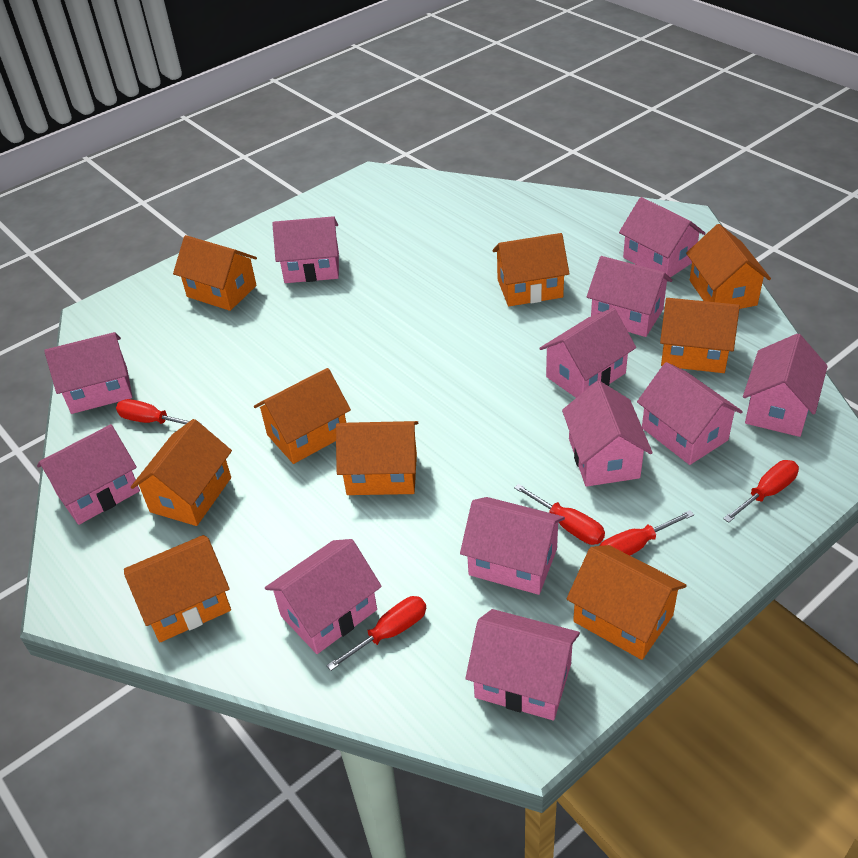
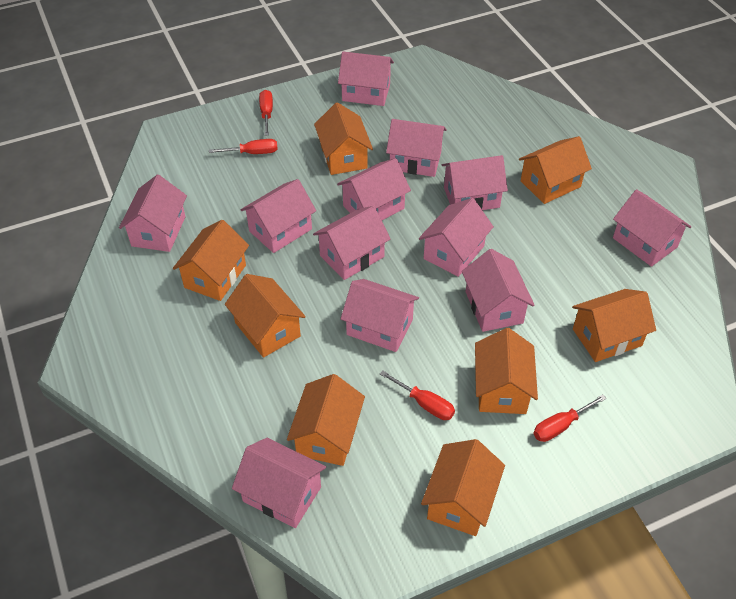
orange house: [124,535,231,642] [131,419,232,526] [173,235,257,311] [254,368,351,464] [336,421,418,495] [492,233,569,306] [567,545,687,660] [660,298,740,373] [686,224,771,309] = 9 -> [173,220,249,301] [225,274,306,358] [287,374,365,466] [314,102,373,175] [421,439,505,536] [475,328,538,414] [519,136,592,204] [572,289,656,362] = 8
red screwdriver: [116,399,202,424] [326,596,426,671] [514,484,605,545] [600,510,694,556] [723,460,799,523] = 5 -> [209,139,278,154] [259,90,273,136] [380,371,455,420] [533,395,607,442] = 4

